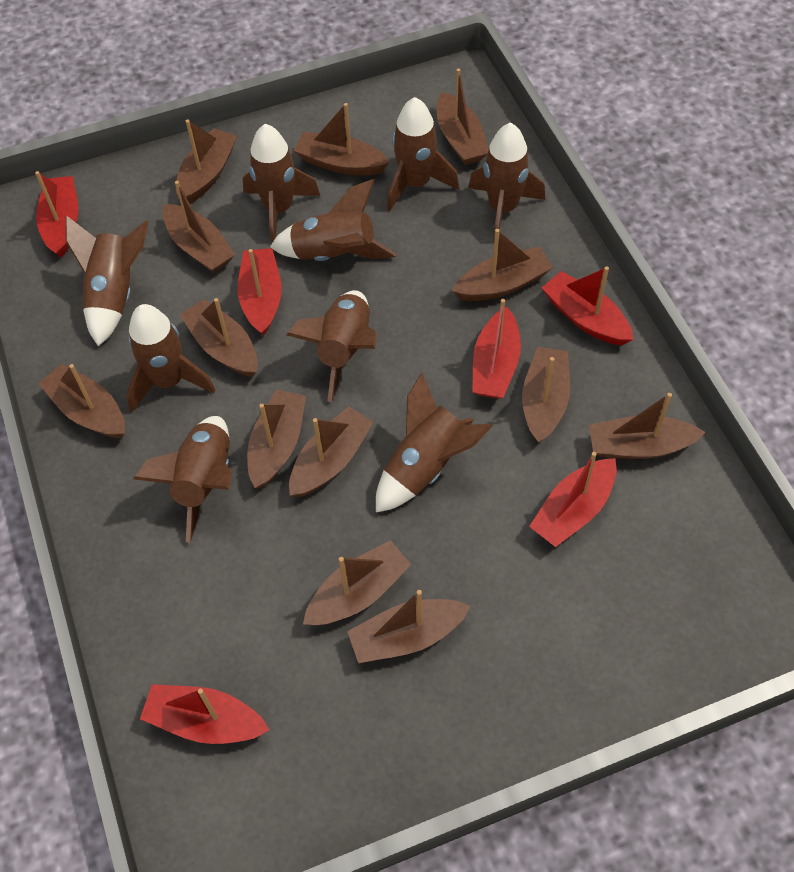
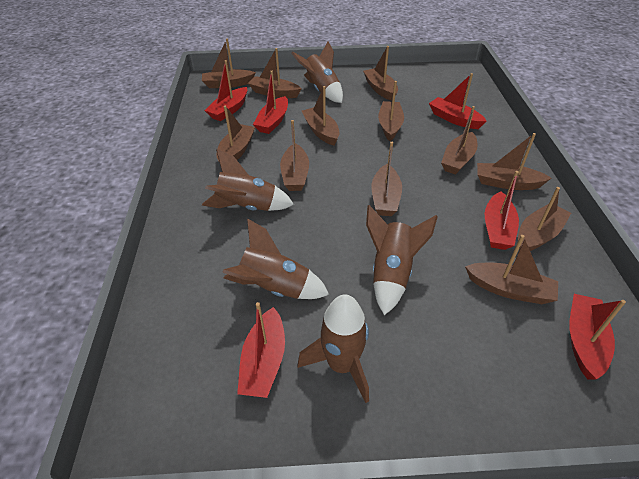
brown boat: [38,364,125,438] [163,181,235,273] [176,120,237,203] [180,298,258,377] [247,389,306,488] [289,407,374,497] [294,103,390,175] [303,540,412,625] [347,590,470,663] [437,68,489,165] [452,229,553,301] [522,347,570,443] [589,393,705,459] = 13 -> [202,38,256,88] [217,105,255,161] [248,48,302,98] [280,120,309,191] [302,86,339,146] [363,46,398,101] [371,142,402,216] [378,81,404,141] [441,106,477,174] [465,235,558,304] [477,133,551,190] [518,187,571,251] = 12
brown rocket: [66,216,149,346] [126,304,215,412] [133,416,233,543] [243,124,320,243] [270,179,397,261] [286,290,377,402] [376,373,493,512] [387,97,459,211] [468,122,545,243] = 9 -> [202,149,294,211] [222,218,329,299] [291,42,343,103] [298,294,369,403] [366,205,438,315] = 5

